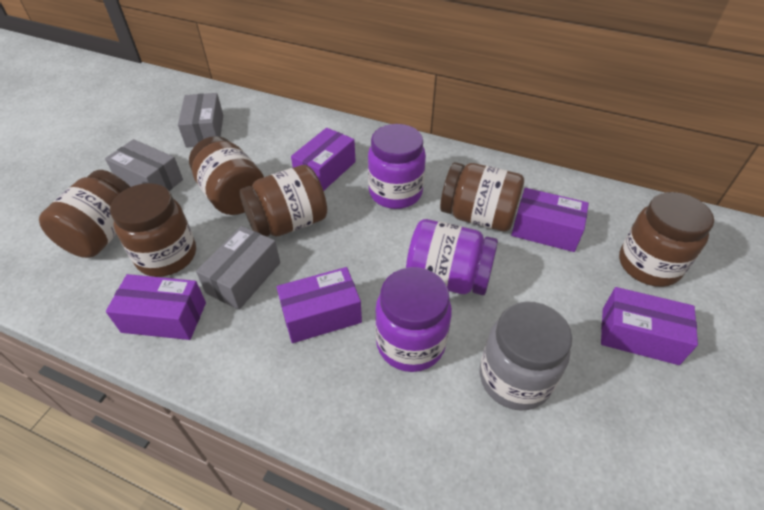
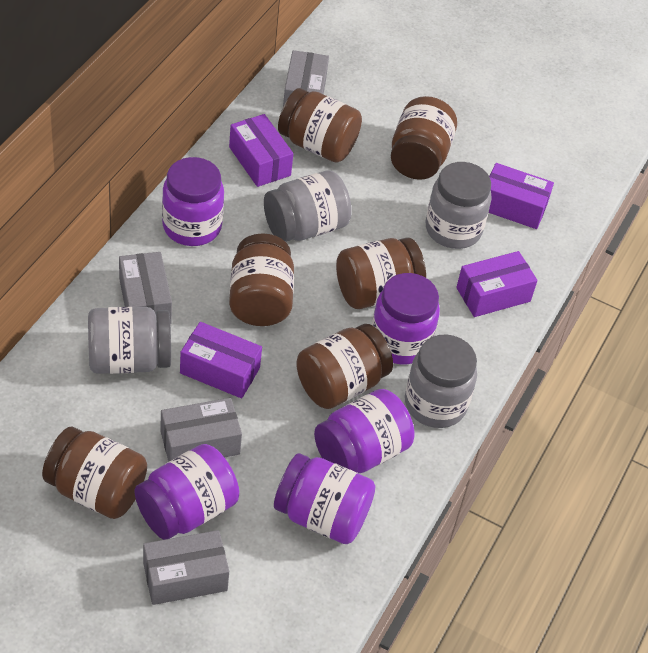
grey box: [105,139,183,191] [178,93,223,148] [196,226,280,310] = 3 -> [119,252,172,324] [143,530,229,605] [160,398,242,462] [283,50,329,106] = 4
grey jar: [480,302,572,411] = 1 -> [88,307,171,374] [264,170,352,242] [405,335,477,428] [425,162,492,249] = 4
purple box: [106,274,206,340] [277,267,362,343] [291,128,356,191] [511,188,589,252] [601,287,698,365] = 5 -> [180,322,262,398] [229,114,293,187] [456,251,538,317] [489,163,554,229] = 4
purple jar: [368,124,426,209] [375,267,452,372] [406,219,498,295] = 3 -> [135,444,239,540] [162,157,224,246] [274,453,376,544] [314,389,414,473] [372,273,440,364] = 5

